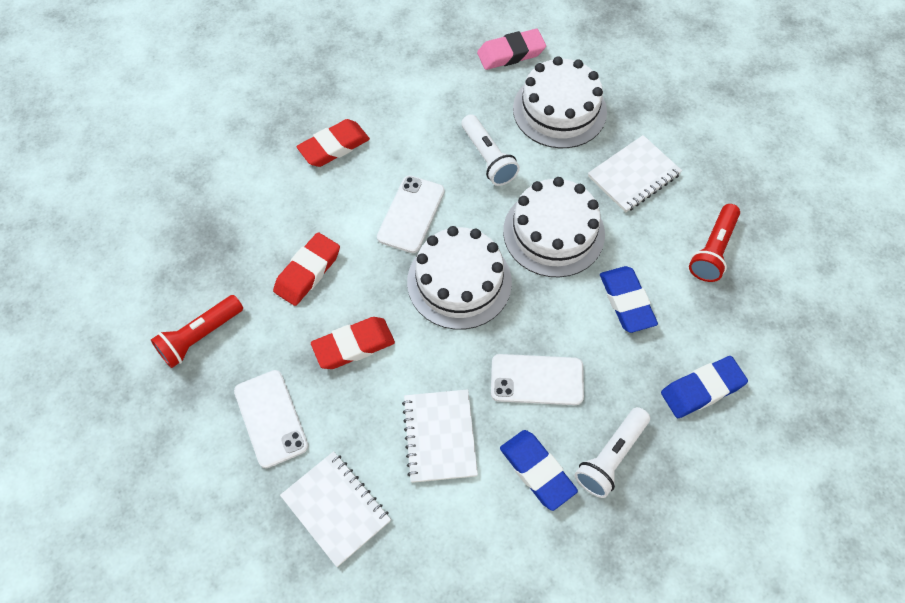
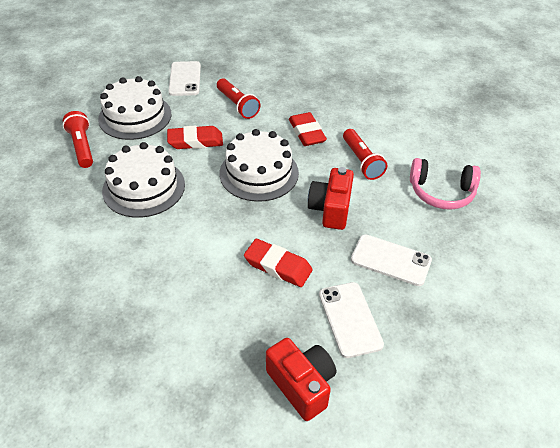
blue eraser: [500,430,578,511] [600,266,658,333] [661,356,748,418] = 3 -> none = 0
pink eraser: [477,29,546,70] = 1 -> none = 0
pink headphones: none = 0 -> [410,158,481,210] = 1
red camera: none = 0 -> [266,338,336,421] [308,167,354,230] = 2
red flashlight: [151,295,243,368] [689,204,740,282] = 2 -> [63,111,93,168] [217,79,260,119] [343,129,387,180] = 3
white flashlight: [461,114,520,186] [575,407,650,498] = 2 -> none = 0
white notebook: [280,451,391,567] [402,389,478,483] [588,135,682,213] = 3 -> none = 0

